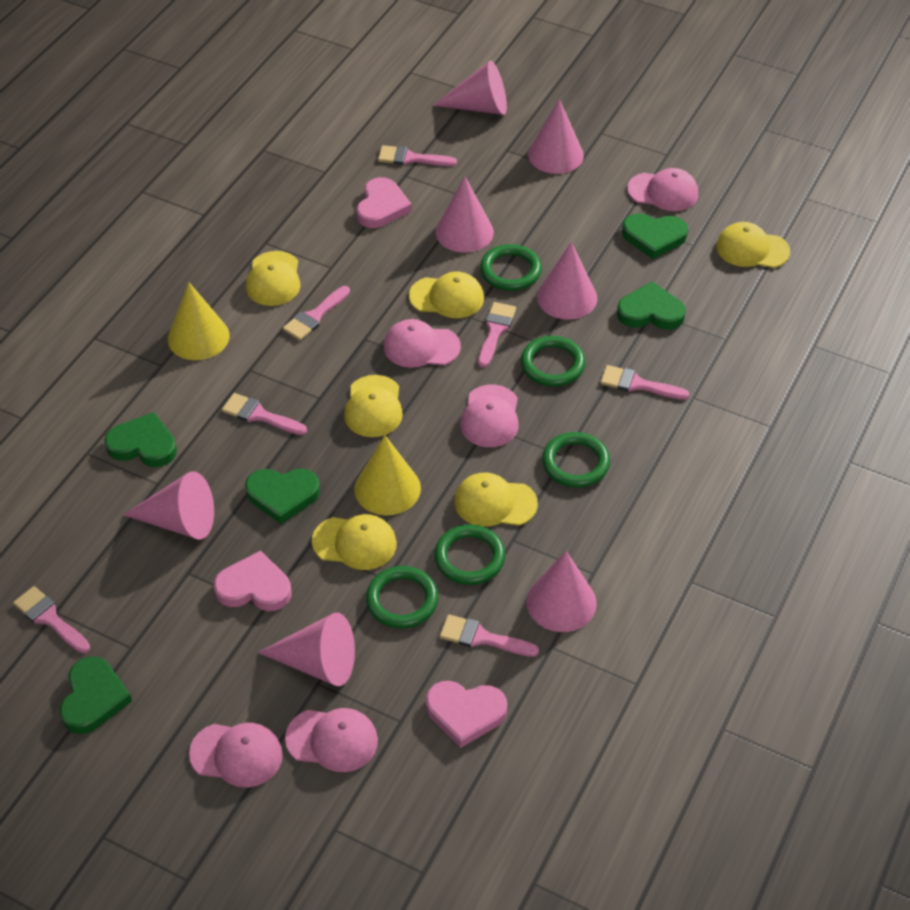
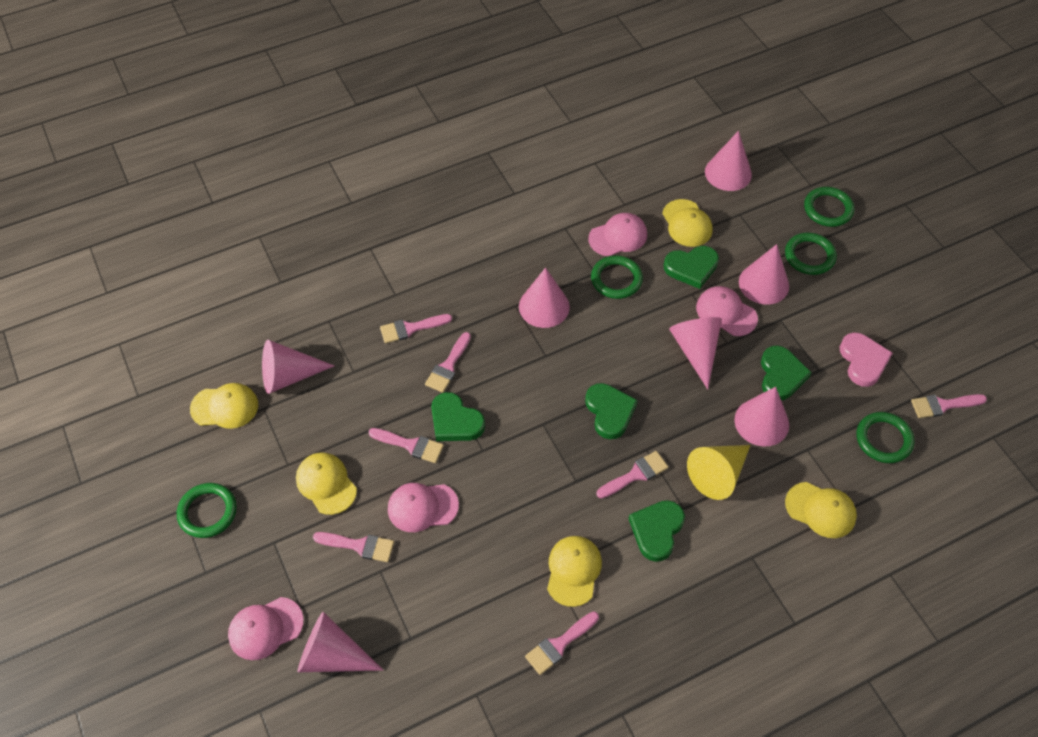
pink cap: [189,723,283,787] [285,708,378,772] [384,319,461,368] [460,385,519,447] [627,168,698,211] = 5 -> [228,597,304,660] [388,483,459,532] [588,213,647,256] [696,286,758,336] = 4
pink heart: [214,550,291,611] [357,177,412,228] [426,681,507,748] = 3 -> [840,333,893,387] = 1
yellow cap: [246,251,301,306] [312,514,397,570] [344,375,403,437] [409,272,484,318] [454,473,538,527] [716,222,790,268] = 6 -> [190,383,258,429] [296,453,357,515] [547,536,602,607] [662,199,713,247] [785,482,857,538] = 5
yellow cone: [168,282,229,360] [354,435,421,515] = 2 -> [687,445,750,500] = 1

